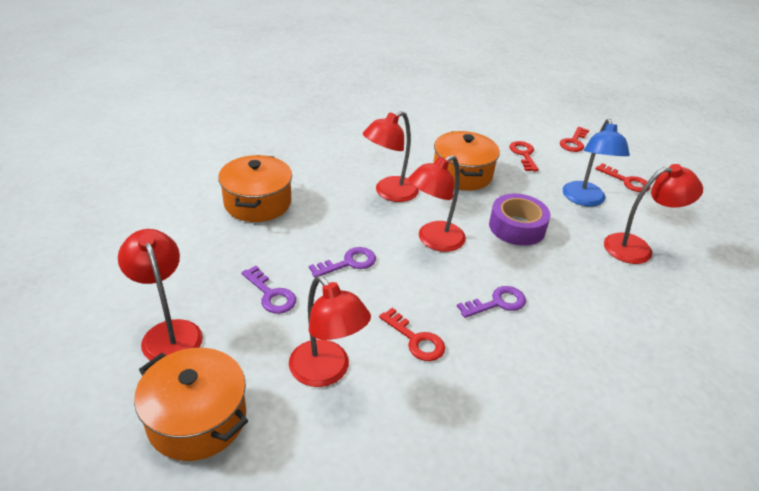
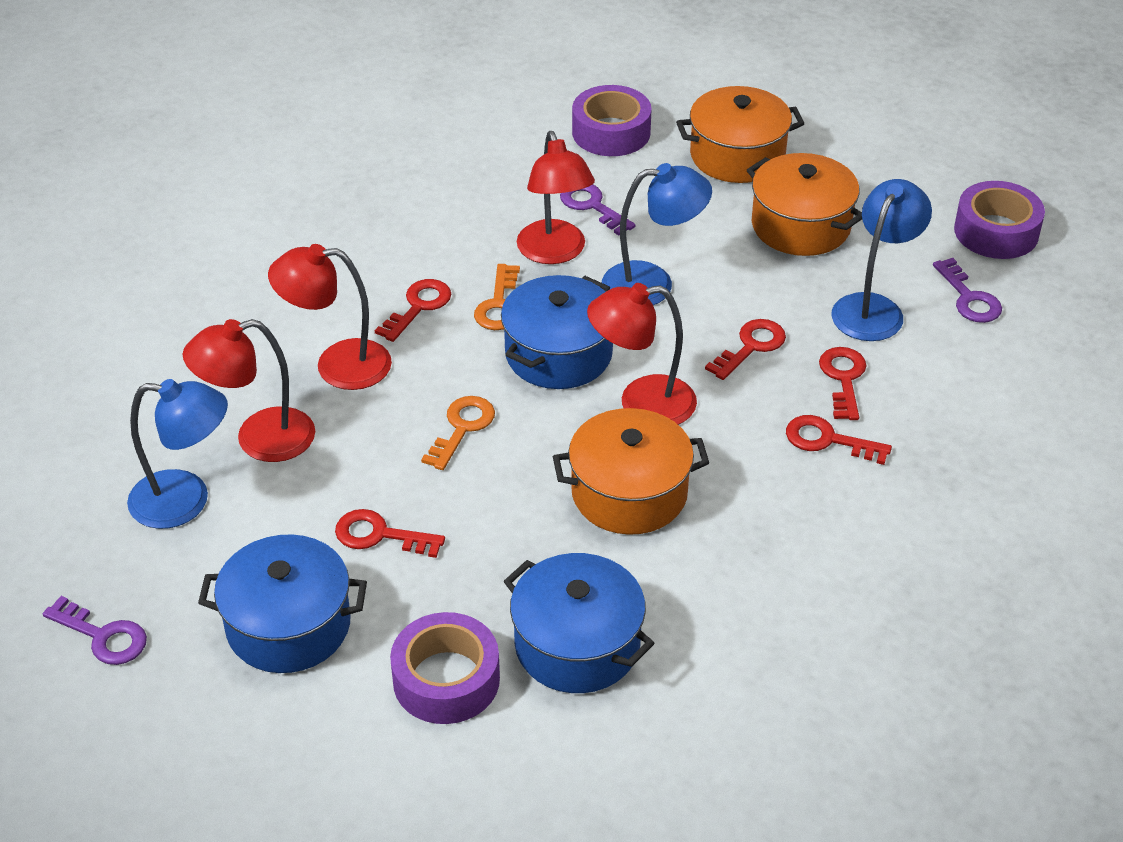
blue lamp: [563,119,630,207] = 1 -> [127,379,228,529] [602,163,712,305] [831,179,932,341] = 3
blue pot: none = 0 -> [198,534,367,673] [501,275,613,389] [504,553,654,693] = 3
orange key: none = 0 -> [421,396,495,470] [474,264,520,330] = 2
purple tape: [489,194,550,246] = 1 -> [390,612,500,724] [572,85,652,156] [954,181,1045,259] = 3
red key: [379,308,445,361] [509,141,539,171] [560,127,589,152] [596,163,651,192] = 4 -> [335,509,445,558] [375,279,451,342] [705,319,786,380] [786,415,892,465] [819,347,866,420] = 5
red lamp: [118,229,203,361] [289,276,371,387] [363,111,419,202] [408,155,466,252] [604,164,703,264] = 5 -> [183,319,315,462] [268,244,392,390] [517,131,595,264] [587,283,697,425] = 4

